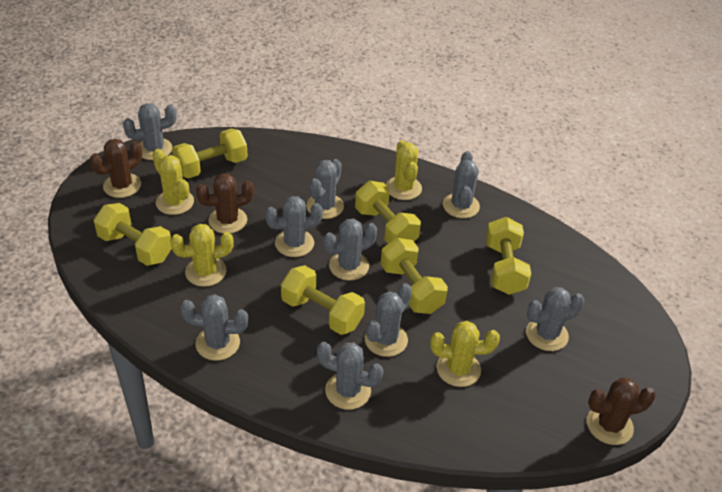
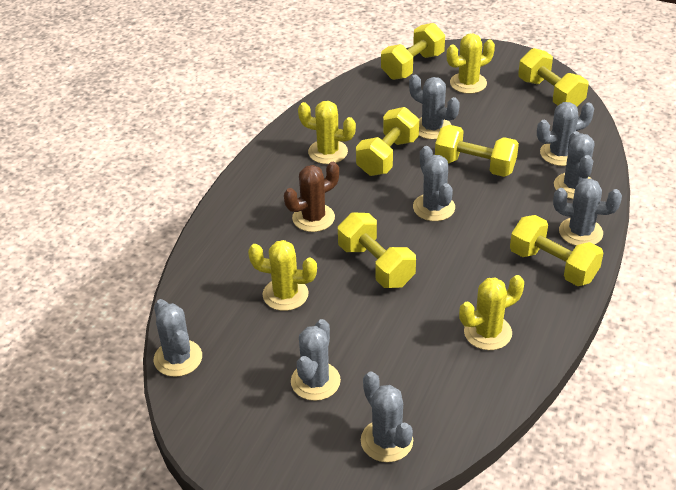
brown cactus: [90,139,142,198] [196,173,254,234] [587,377,656,445] = 3 -> [284,162,339,232] = 1
grey cactus: [123,103,176,160] [180,294,248,361] [265,196,323,257] [306,159,344,219] [317,342,384,410] [323,219,377,280] [365,283,412,357] [443,151,480,218] [526,287,584,351] = 9 -> [154,299,202,377] [291,319,341,401] [361,372,413,462] [409,75,460,140] [413,146,455,221] [537,102,594,166] [553,179,622,246] [554,131,594,199] = 8

